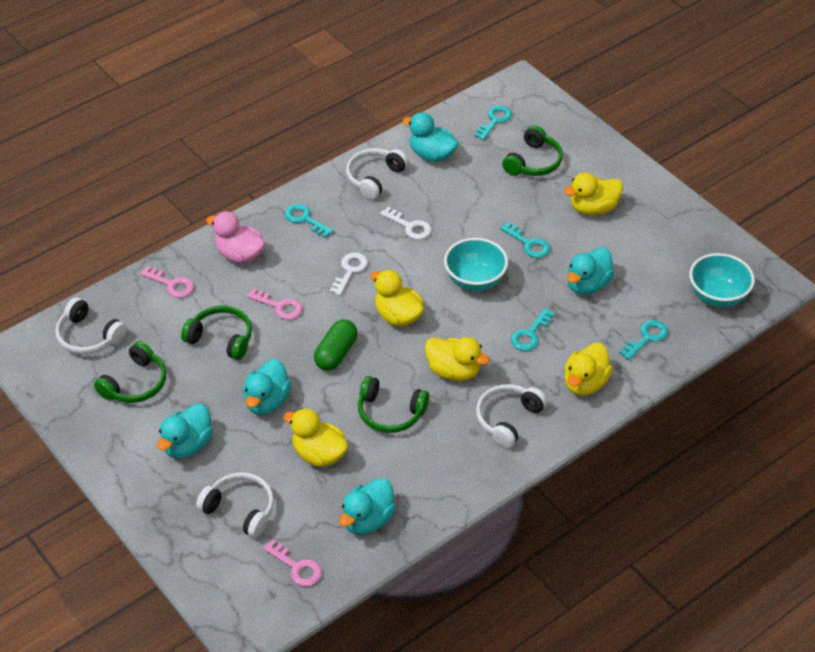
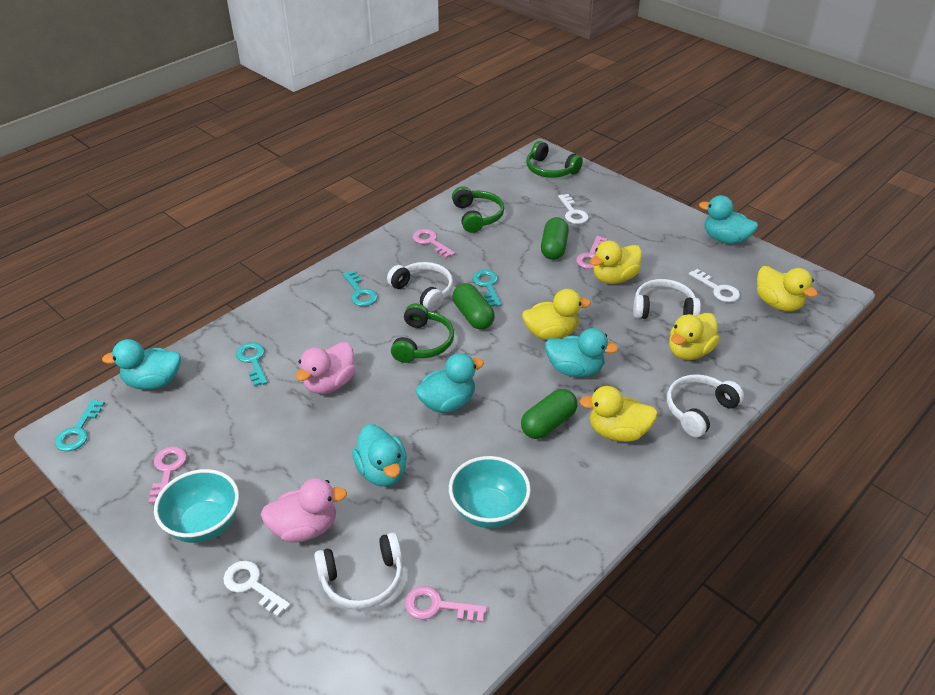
green capsule: [314,320,357,371] = 1 -> [453,283,495,330] [521,389,577,439] [541,217,569,260] = 3
green headphones: [94,341,166,403] [181,305,252,360] [358,376,429,433] [502,125,563,176] = 4 -> [391,303,454,363] [452,186,504,233] [526,141,583,178] = 3
pink duck: [206,211,265,263] = 1 -> [260,478,347,543] [296,342,356,394] = 2
pink key: [140,266,194,298] [247,288,303,320] [263,539,322,587] = 3 -> [149,446,187,504] [405,586,487,623] [413,229,455,258] [576,236,607,269] = 4
turquoise key: [285,204,334,238] [474,106,512,140] [500,222,550,258] [511,308,555,351] [620,320,668,360] = 5 -> [55,399,105,451] [236,342,268,387] [343,270,377,306] [472,270,502,307] = 4
white key: [330,253,368,296] [380,207,431,240] = 2 -> [223,561,291,617] [558,194,589,224] [689,269,740,302] = 3

